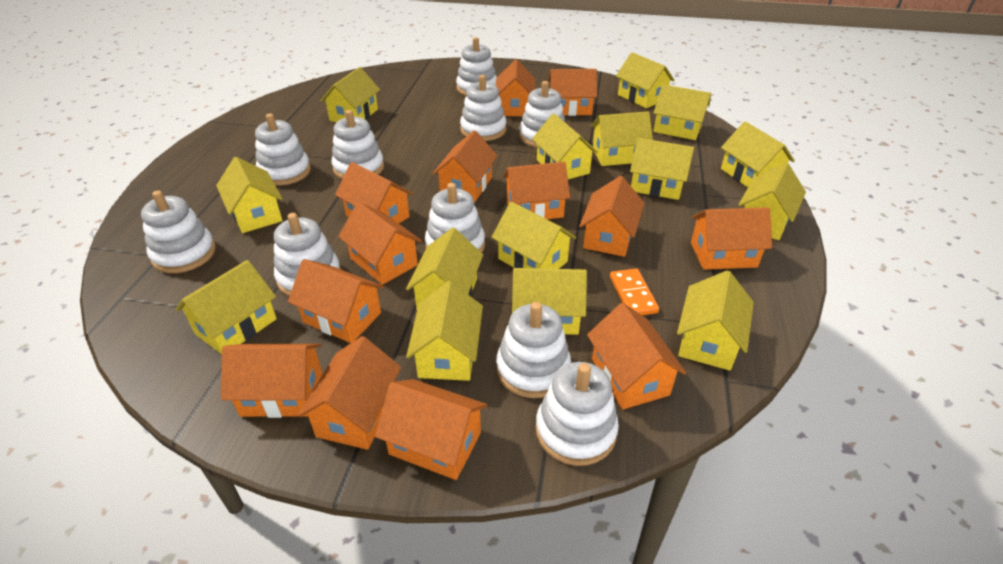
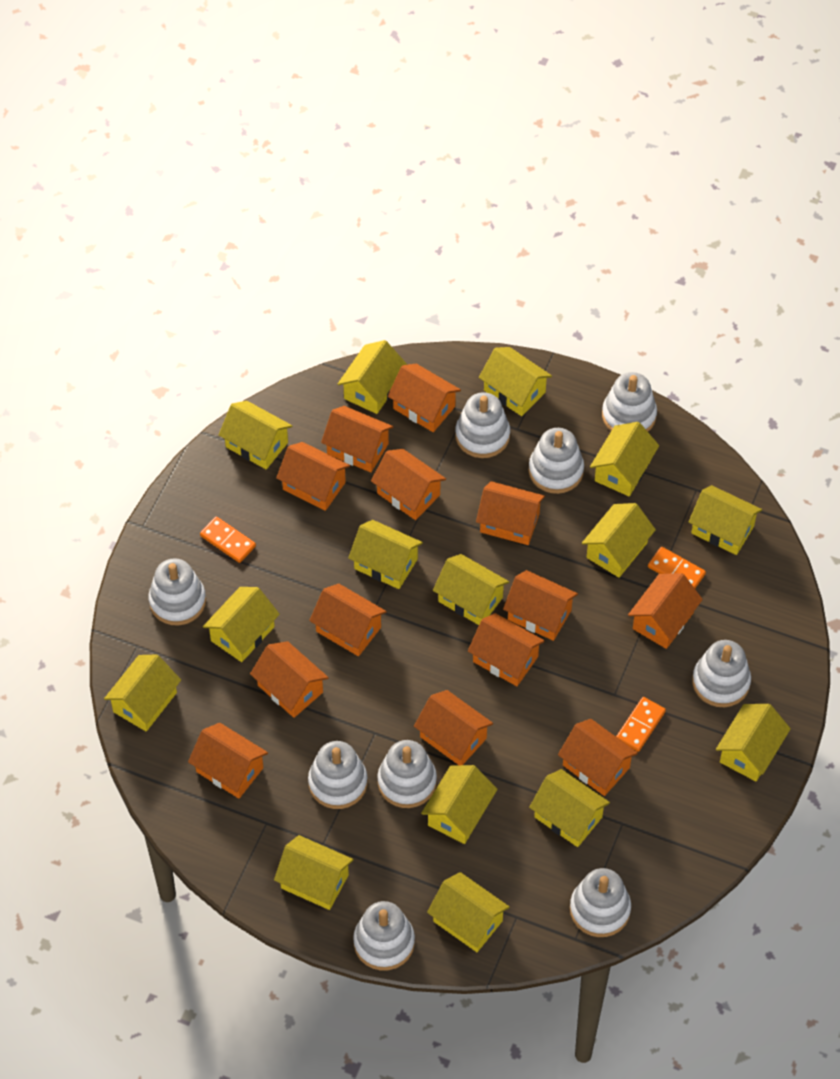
orange domino: [610,268,659,315] = 1 -> [200,516,256,563] [616,697,666,752] [648,547,706,588] = 3
white stacking toy: [141,190,216,273] [255,113,311,186] [274,213,341,296] [331,110,384,179] [425,183,485,253] [456,37,497,96] [460,75,506,141] [496,302,571,398] [519,81,565,148] [536,362,619,466] = 10 -> [148,558,206,626] [308,741,367,809] [353,901,415,971] [377,740,437,808] [455,392,510,458] [529,428,584,494] [570,868,631,937] [602,372,657,431] [692,640,751,707] = 9

